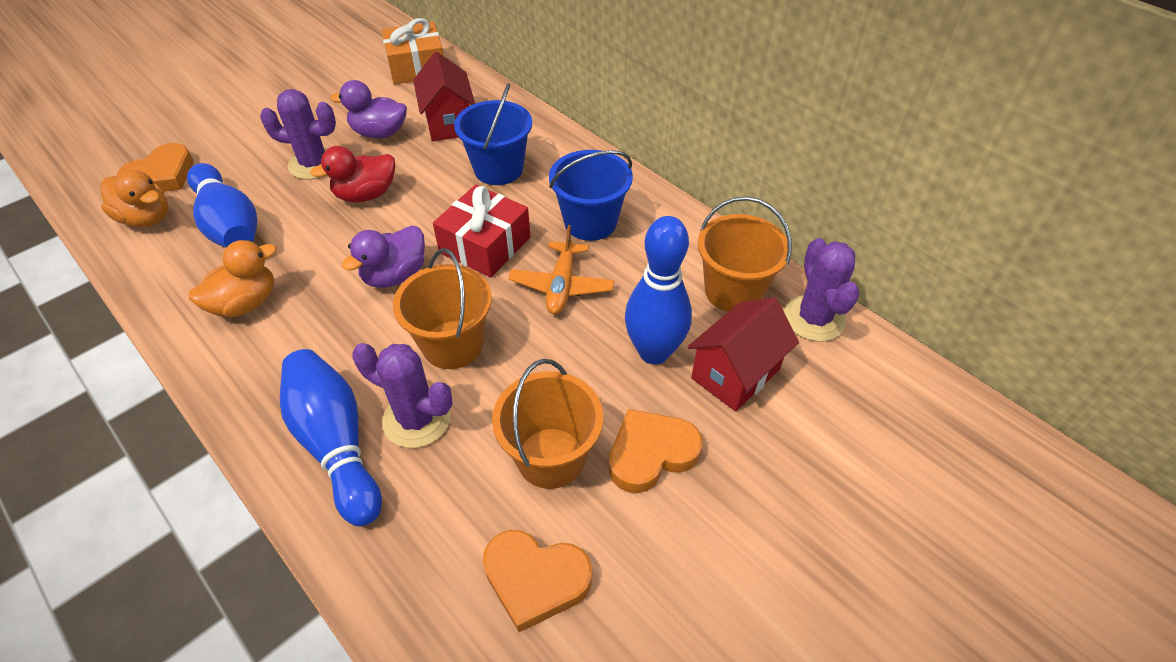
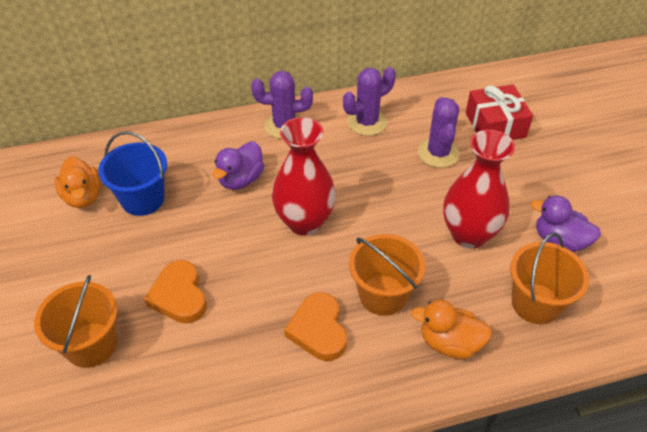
blue bowling pin: [187,163,258,248] [280,349,382,527] [625,216,692,364] = 3 -> none = 0
blue bucket: [454,83,532,185] [549,150,633,241] = 2 -> [98,131,167,216] = 1
orange gift: [381,18,444,85] = 1 -> none = 0
orange heart: [117,143,193,192] [483,530,592,632] [609,409,702,493] = 3 -> [144,260,207,324] [284,292,347,361] = 2
orange plane: [508,225,614,314] = 1 -> none = 0
red duck: [310,146,395,203] = 1 -> none = 0
red house: [413,52,475,141] [688,297,799,411] = 2 -> none = 0
red vase: none = 0 -> [272,117,336,236] [443,130,515,248] = 2

